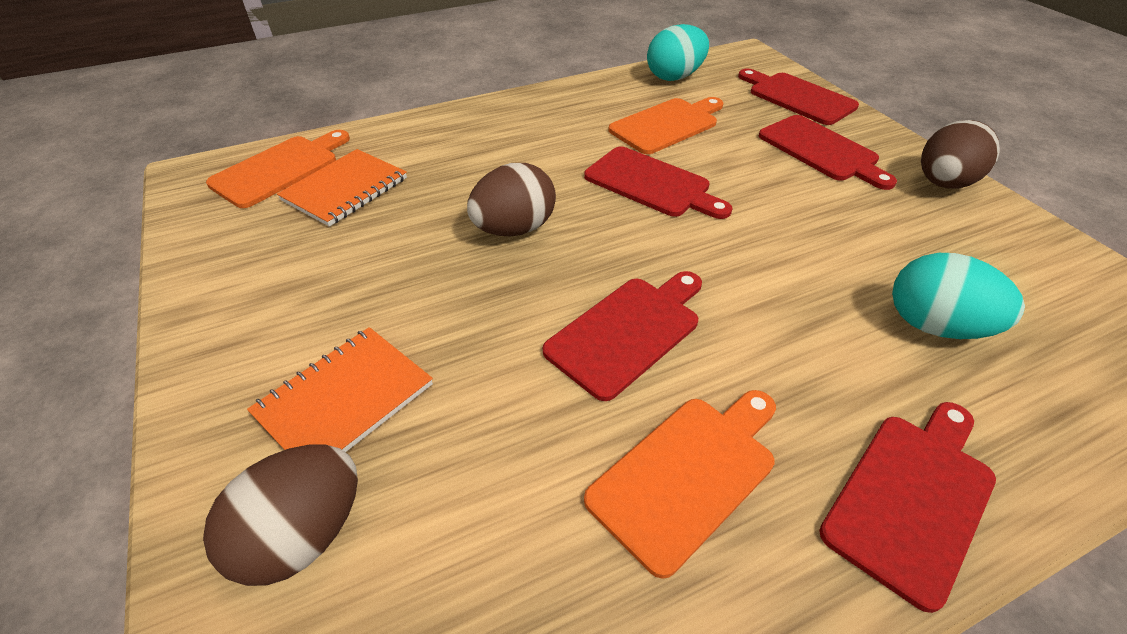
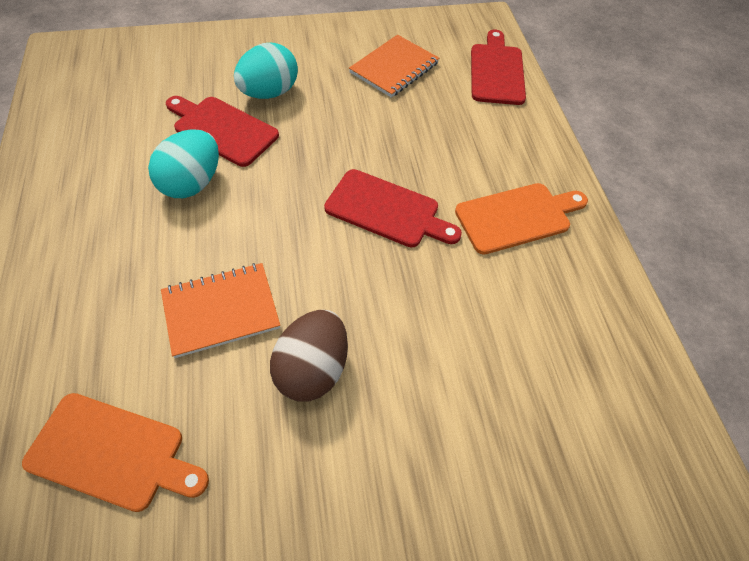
brown egg: [203,445,358,586] [467,163,556,237] [921,120,1000,189] = 3 -> [270,310,348,401] = 1
orange cutting board: [206,130,350,208] [584,390,776,579] [608,97,723,154] = 3 -> [22,393,209,512] [455,183,588,255] = 2
red cutting board: [543,271,702,401] [584,147,732,219] [738,68,859,125] [759,115,897,190] [819,402,996,613] = 5 -> [166,96,279,167] [324,169,462,247] [471,30,526,105] = 3

